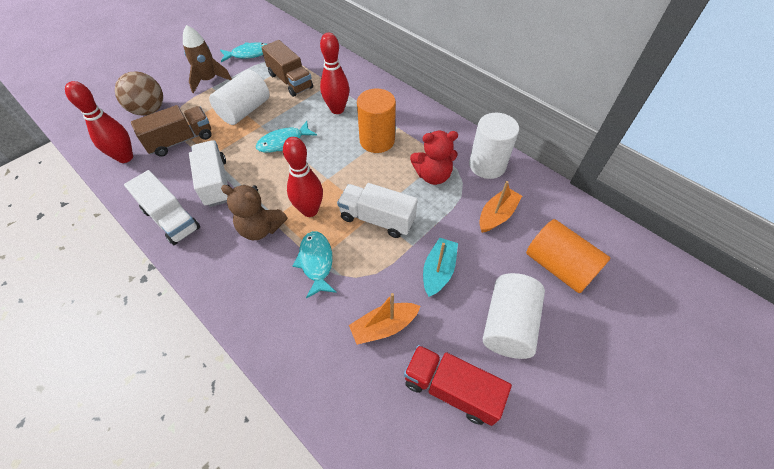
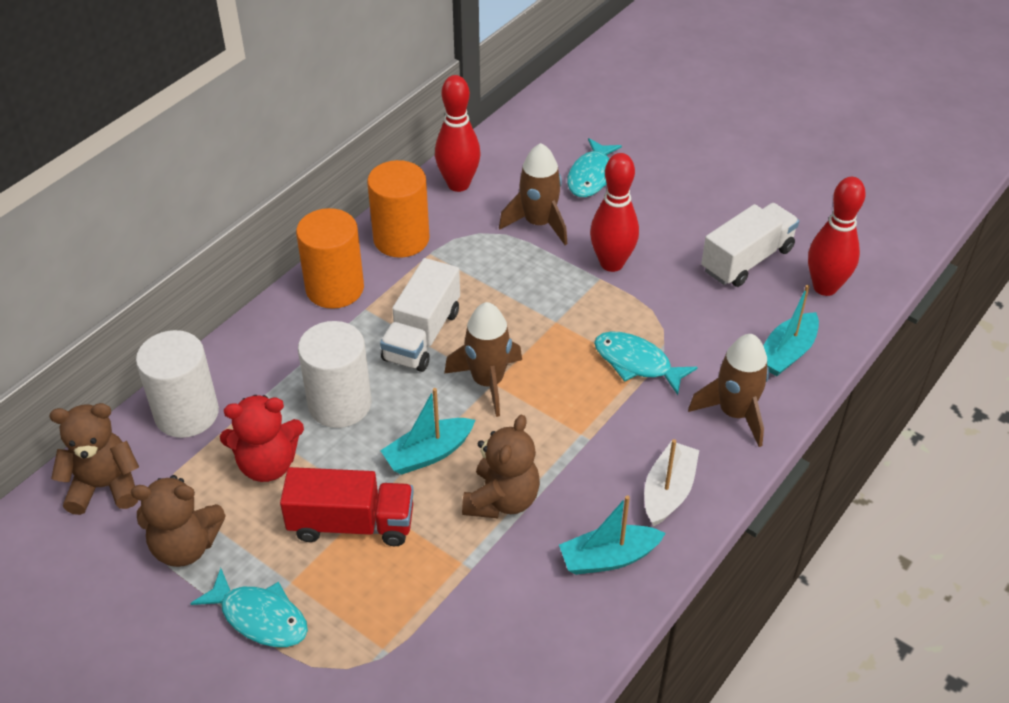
brown ball: [115,72,163,116] = 1 -> none = 0
brown rocket: [183,25,232,93] = 1 -> [444,302,522,417] [499,143,567,245] [688,334,769,447] = 3
brown teddy bear: [221,185,287,240] = 1 -> [50,403,139,515] [131,475,226,567] [462,415,540,519] = 3
brown truck: [131,105,212,157] [261,40,313,97] = 2 -> none = 0
orange boat: [349,293,420,345] [479,181,522,233] = 2 -> none = 0
turquoise boat: [423,237,458,297] = 1 -> [380,388,475,475] [559,495,666,575] [763,285,819,376] = 3
white boat: none = 0 -> [644,439,699,527] = 1
white cylinder: [209,69,270,125] [469,113,519,179] [483,273,545,359] = 3 -> [136,330,219,438] [298,321,371,428] = 2
white truck: [124,170,200,245] [189,140,230,207] [337,183,418,238] = 3 -> [380,258,460,372] [701,203,799,287] = 2

